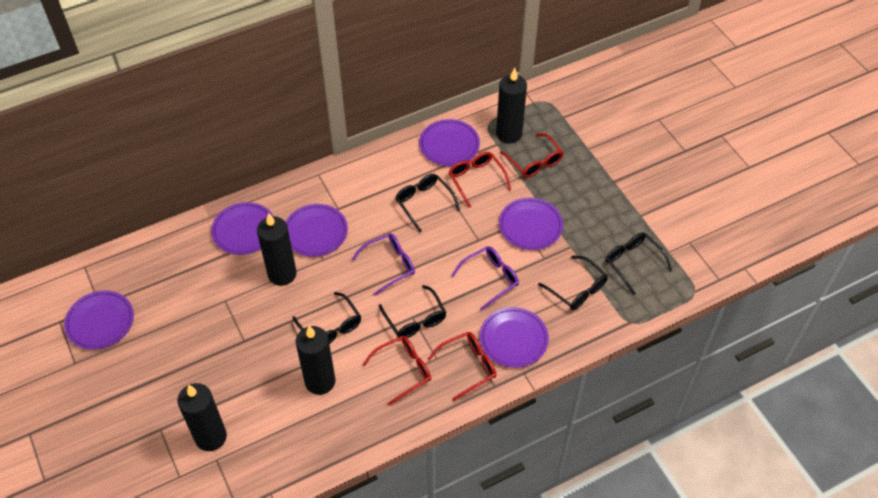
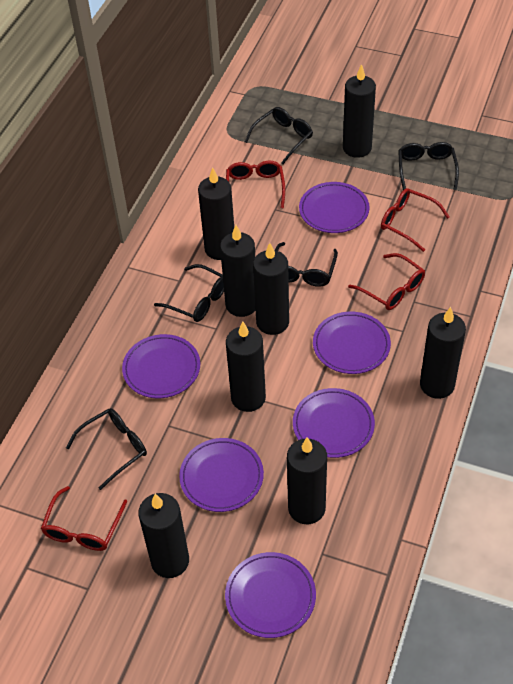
black candle: [177,383,227,451] [257,213,297,286] [295,326,336,395] [496,68,527,143] = 4 -> [138,493,189,578] [198,167,234,260] [220,225,256,317] [226,321,266,412] [253,243,289,335] [287,437,327,524] [343,64,376,158] [420,307,466,399] = 8
purple glasses: [352,233,415,296] [451,246,519,311] = 2 -> none = 0

